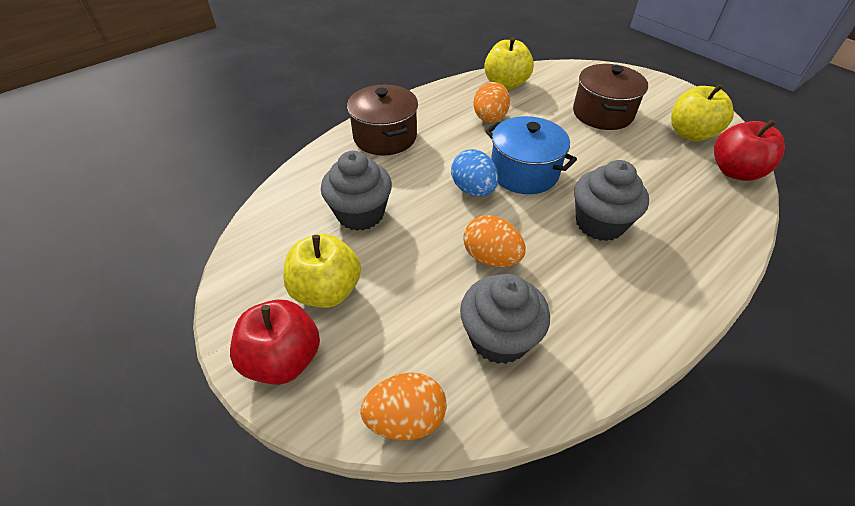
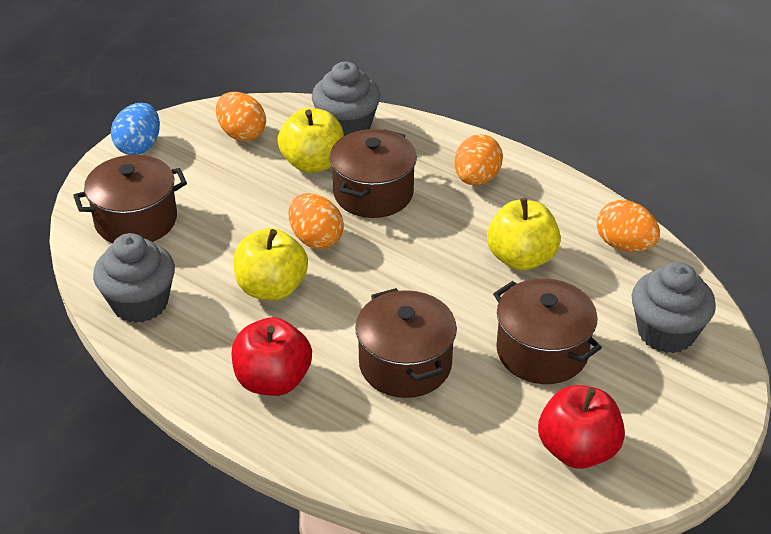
blue pot: [485,116,577,194] = 1 -> none = 0
brown pot: [347,85,418,156] [573,64,648,130] = 2 -> [73,155,187,243] [330,129,417,218] [355,288,457,398] [493,278,602,384] = 4
orange egg: [360,372,447,441] [463,215,525,267] [473,82,510,123] = 3 -> [216,92,266,142] [289,193,344,249] [455,134,503,185] [597,200,660,252] = 4

